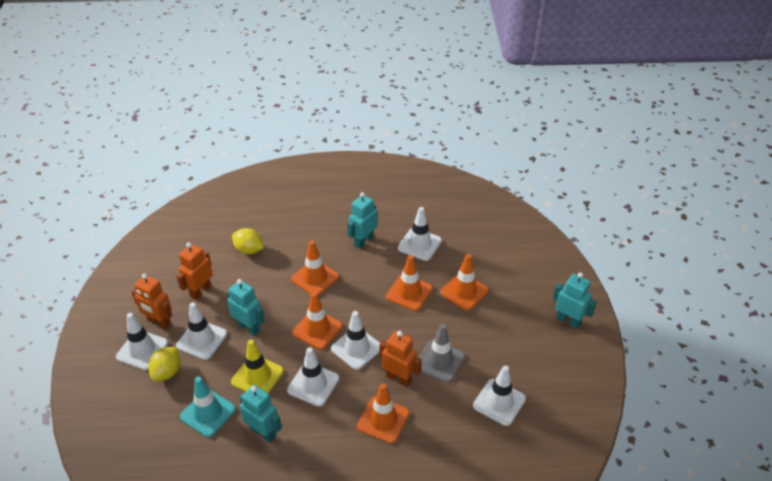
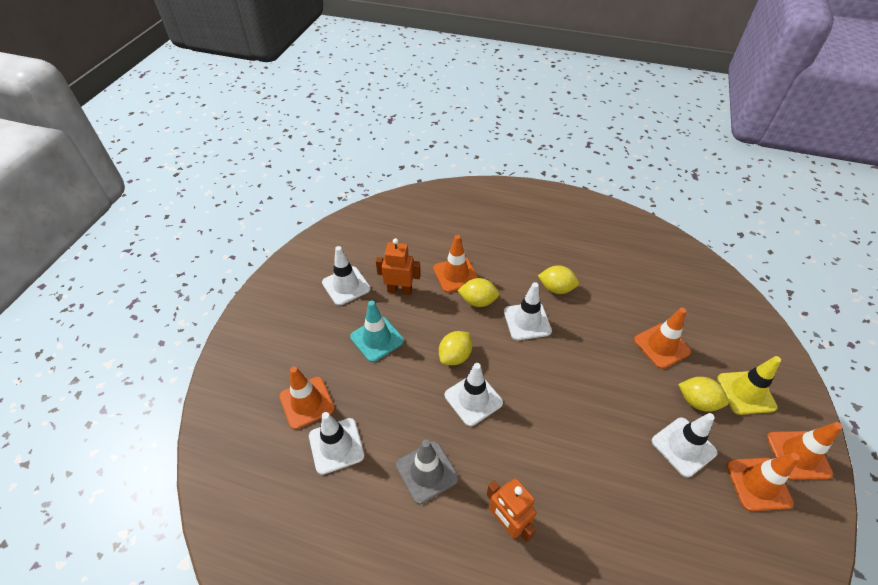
orange robot: [132,273,172,329] [177,242,213,300] [380,331,422,387] = 3 -> [376,238,421,295] [487,478,537,543] = 2
turquoise robot: [227,279,265,336] [240,385,282,443] [347,192,377,249] [553,272,597,329] = 4 -> none = 0
white traffic cone: [116,313,168,370] [176,302,227,360] [287,347,339,407] [331,311,380,370] [398,207,442,261] [473,365,526,426] = 6 -> [309,412,365,475] [322,246,371,306] [445,363,503,426] [504,282,552,340] [652,413,718,477] = 5
yellow lemon: [148,347,181,381] [232,228,264,254] = 2 -> [439,331,472,365] [457,278,500,307] [538,265,579,294] [678,377,729,412] = 4

